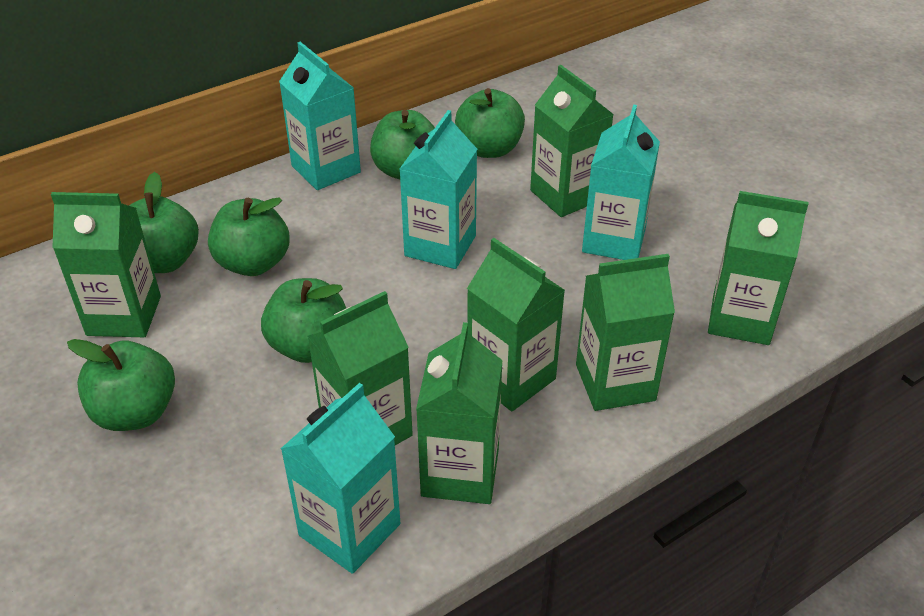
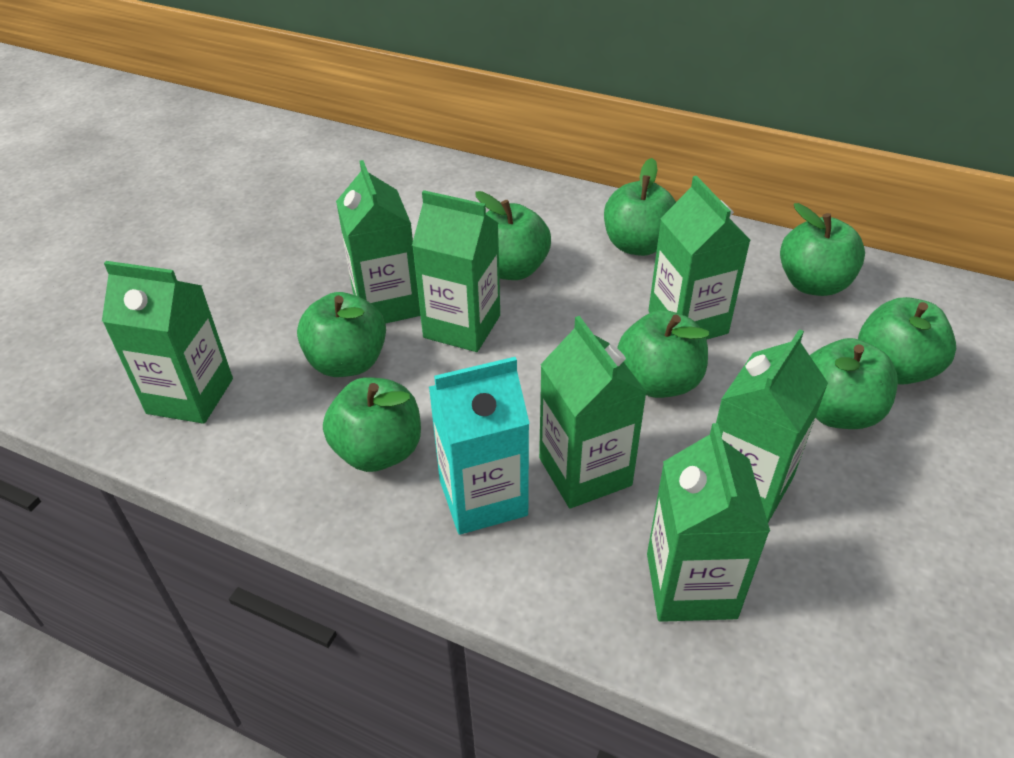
green apple: [67,339,175,431] [129,172,199,273] [208,197,290,276] [261,278,346,363] [370,110,435,180] [455,88,525,158] = 6 -> [297,292,386,377] [323,377,421,472] [475,191,551,280] [604,158,676,256] [617,310,709,398] [780,203,865,296] [810,338,898,429] [858,297,956,385] = 8
turquoise carton: [279,42,361,190] [281,383,400,574] [400,110,477,269] [582,104,660,260] = 4 -> [429,357,530,535] = 1

